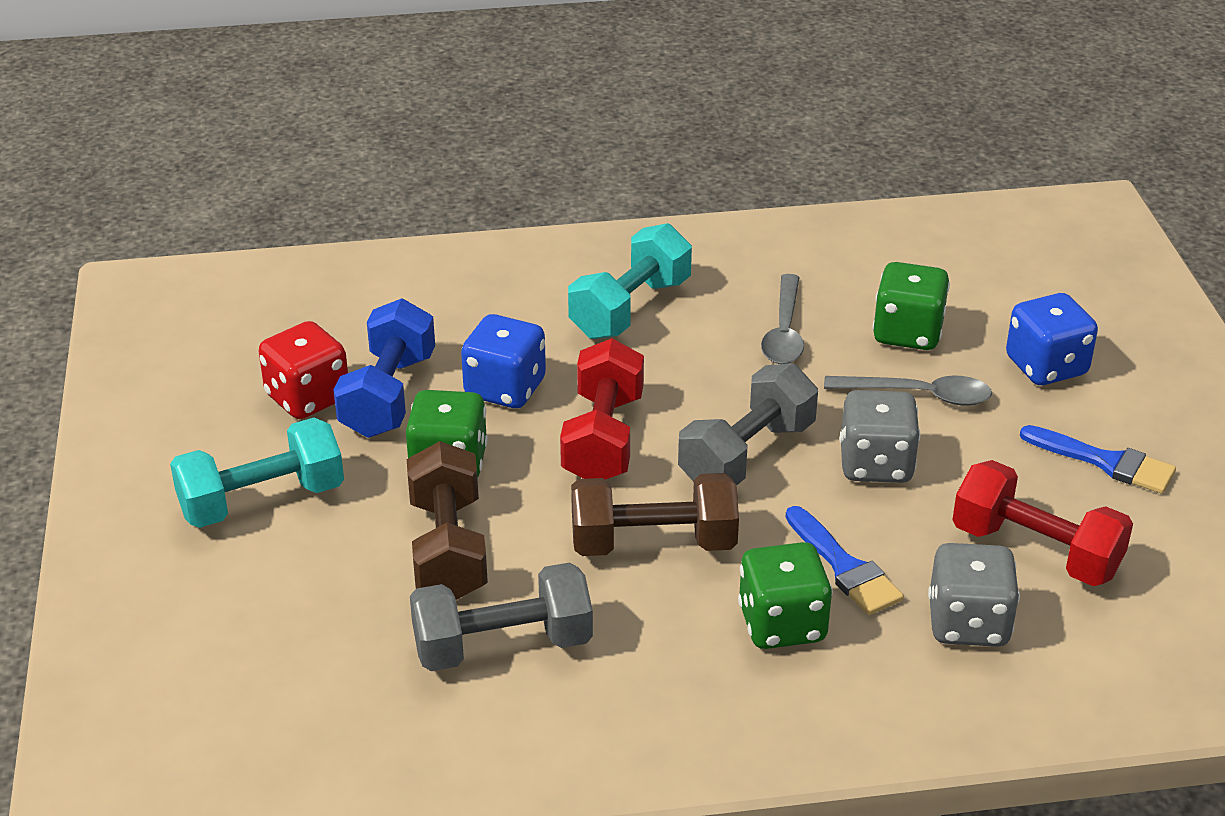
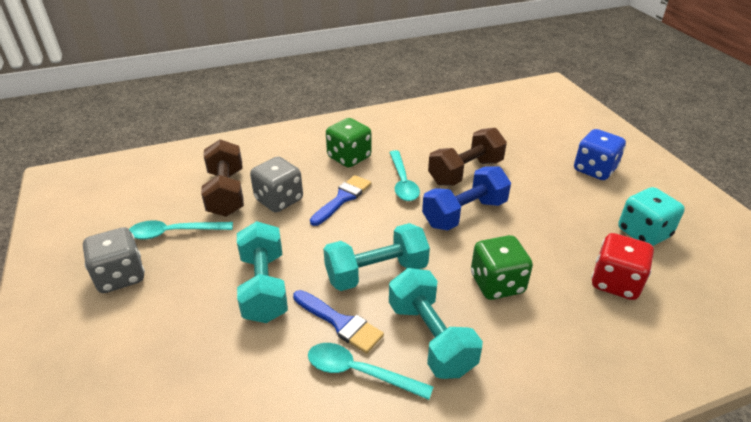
blue dice: [461,314,546,408] [1006,293,1098,385] = 2 -> [574,129,626,180] = 1
green dice: [406,390,488,478] [738,542,833,649] [873,262,950,350] = 3 -> [326,118,372,168] [471,235,533,300] = 2
grey dumbbell: [410,562,593,671] [678,363,818,486] = 2 -> none = 0
grey spoon: [761,274,804,364] [824,375,992,406] = 2 -> none = 0
red dumbbell: [560,338,644,480] [952,460,1133,586] = 2 -> none = 0
turquoise dice: none = 0 -> [618,187,685,246] = 1
turquoise dumbbell: [170,418,344,528] [568,223,692,339] = 2 -> [237,221,288,323] [323,223,430,291] [389,268,483,379] = 3
turquoise spoon: none = 0 -> [129,220,233,240] [308,343,433,400] [389,150,420,201] = 3

